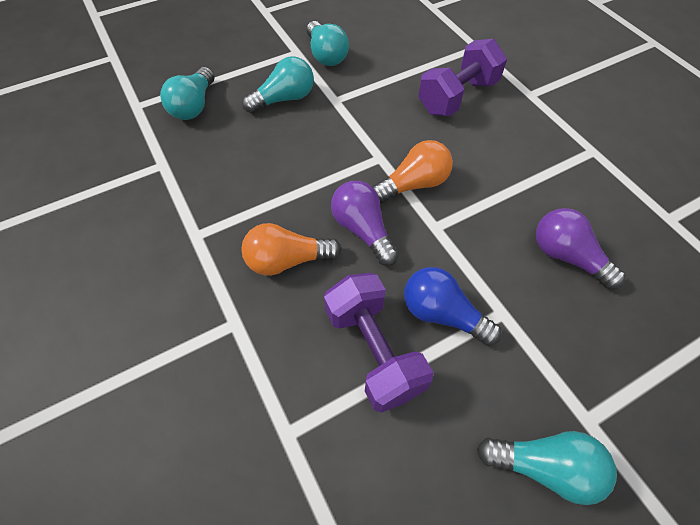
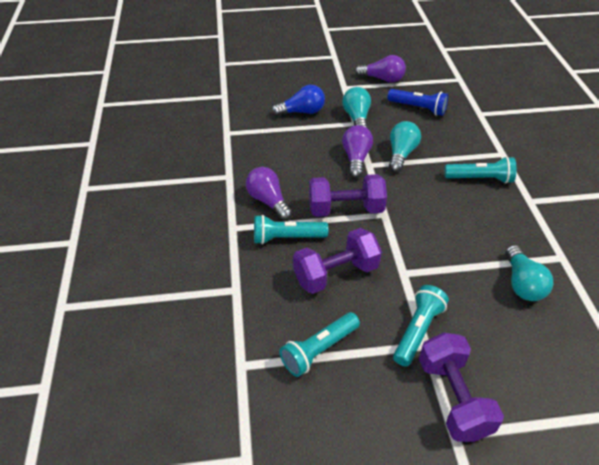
blue flashlight: none = 0 -> [387,89,448,116] = 1
orange light bulb: [241,223,342,276] [372,140,453,203] = 2 -> none = 0
purple dumbbell: [324,273,434,413] [418,39,507,116] = 2 -> [293,228,382,294] [309,174,387,217] [419,332,504,442] = 3
purple light bulb: [331,181,399,266] [536,208,626,289] = 2 -> [246,167,293,220] [342,125,373,178] [355,55,406,83] = 3
turquoise flashlight: none = 0 -> [254,215,328,244] [280,312,360,377] [393,285,449,367] [444,156,517,184] = 4
turquoise light bulb: [160,67,214,120] [242,56,314,113] [307,21,349,66] [477,431,617,505] = 4 -> [342,87,371,129] [389,121,421,172] [505,245,554,301] = 3

